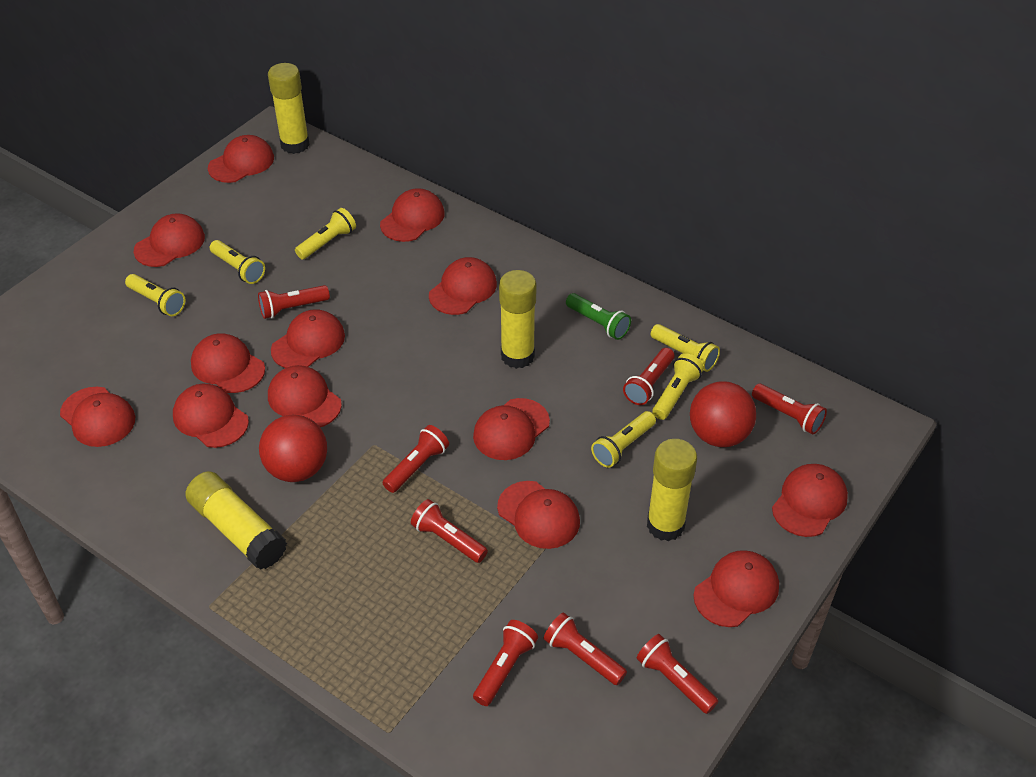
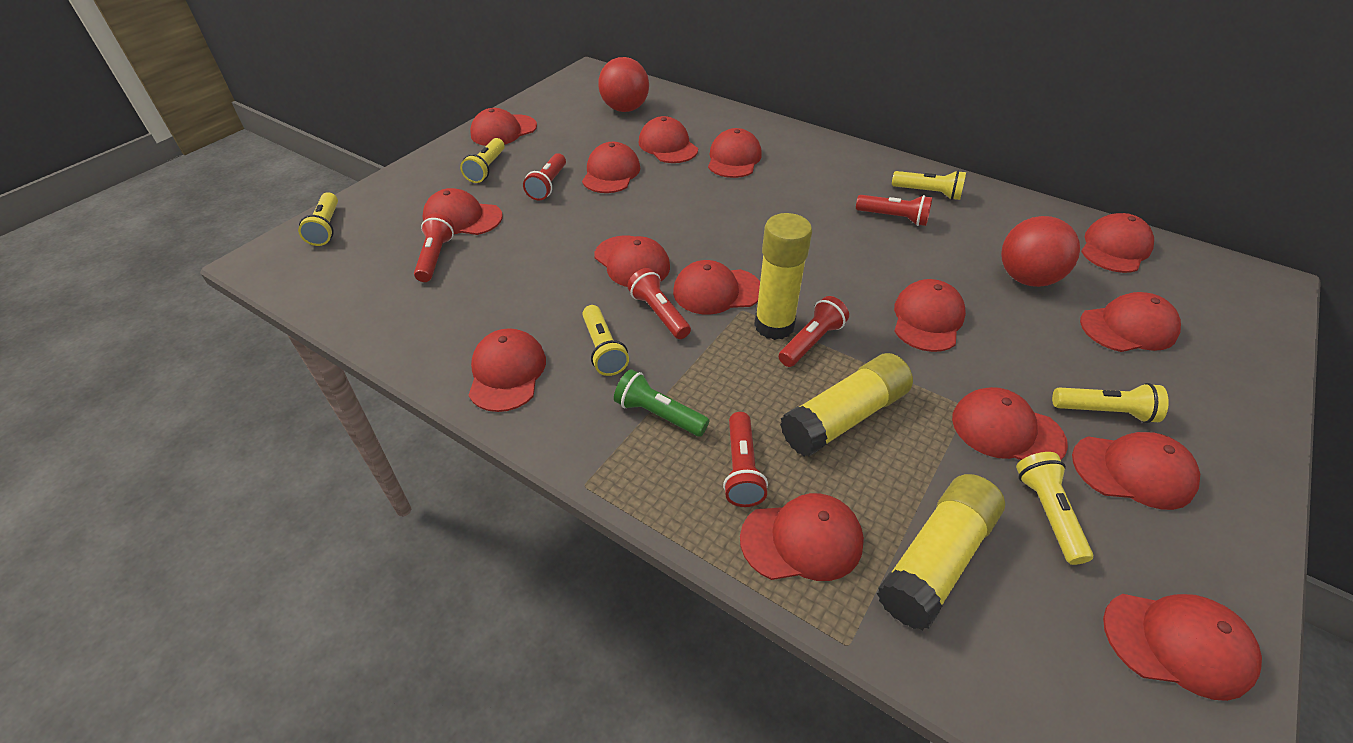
red cap: [60,387,135,447] [133,213,205,267] [173,384,249,448] [191,333,265,393] [208,135,274,183] [268,365,342,427] [271,309,345,368] [380,188,445,242] [429,257,497,315] [473,398,550,460] [497,481,580,549] [694,550,779,627] [772,464,848,537] = 13 -> [423,188,503,235] [469,328,546,412] [470,108,537,146] [582,142,640,193] [594,236,670,287] [639,116,698,163] [673,260,760,314] [708,128,762,178] [740,493,864,581] [894,279,966,352] [952,387,1068,460] [1072,432,1200,510] [1080,292,1181,352] [1081,213,1154,273] [1103,594,1262,701] = 15
red flashlight: [258,285,330,319] [383,425,449,493] [411,499,488,563] [473,620,538,706] [544,612,627,685] [623,348,675,405] [636,634,718,714] [752,384,827,434] = 8 -> [414,213,454,282] [523,153,566,201] [627,268,691,339] [723,412,768,507] [778,296,849,367] [856,195,932,226] = 6
yellow glue stick: [185,471,287,570] [268,63,310,154] [499,270,537,369] [647,439,697,541] = 4 -> [754,213,812,340] [780,353,913,457] [877,474,1005,630] = 3

